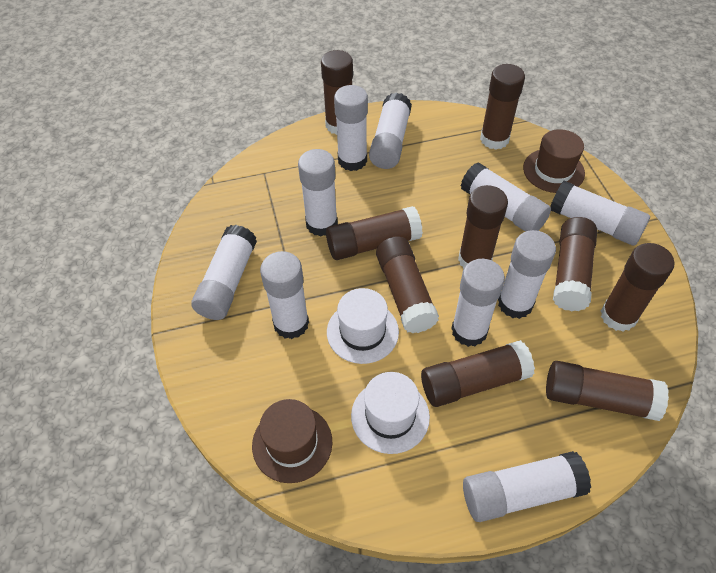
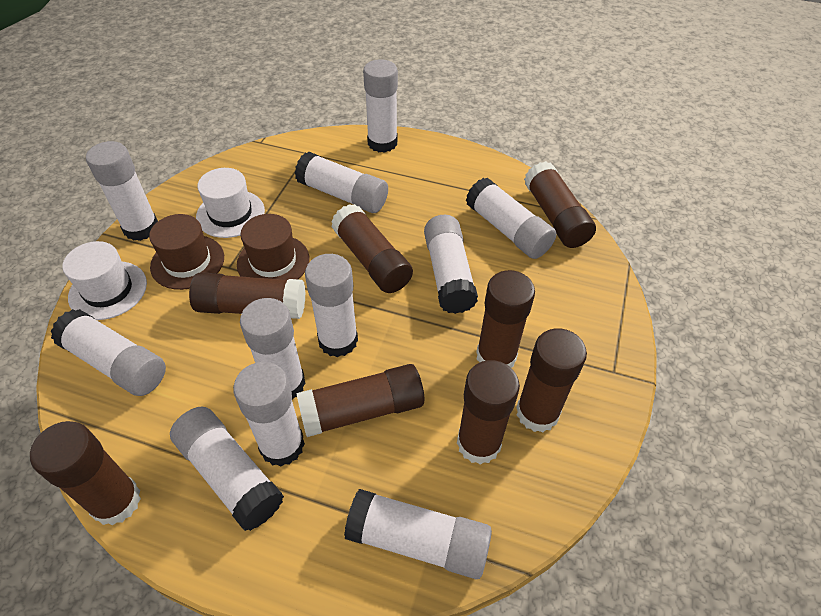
brown glue stick: [321,50,353,135] [326,206,423,260] [376,236,439,333] [421,340,535,407] [458,185,508,269] [480,64,525,150] [546,361,669,421] [553,217,597,311] [601,243,674,332] = 9 -> [30,421,141,526] [189,272,306,319] [297,364,425,437] [331,204,413,293] [457,360,520,465] [476,270,535,368] [516,328,587,433] [524,161,596,248] = 8
white glue stick: [191,225,257,320] [260,251,309,339] [298,149,338,237] [334,85,368,171] [369,92,412,169] [451,259,505,347] [461,162,551,232] [463,451,591,522] [498,230,556,319] [550,181,650,246] = 10 -> [51,309,166,396] [86,141,158,241] [170,407,284,531] [233,362,305,467] [240,298,306,399] [295,152,388,213] [305,254,358,357] [344,489,492,579] [363,59,398,153] [424,215,478,314] [466,178,557,259] = 11

